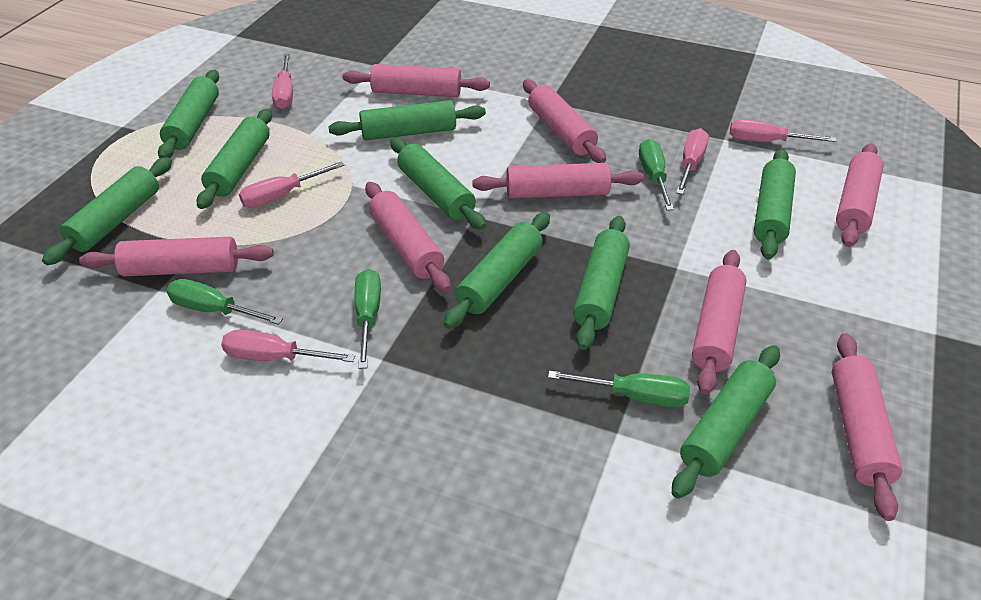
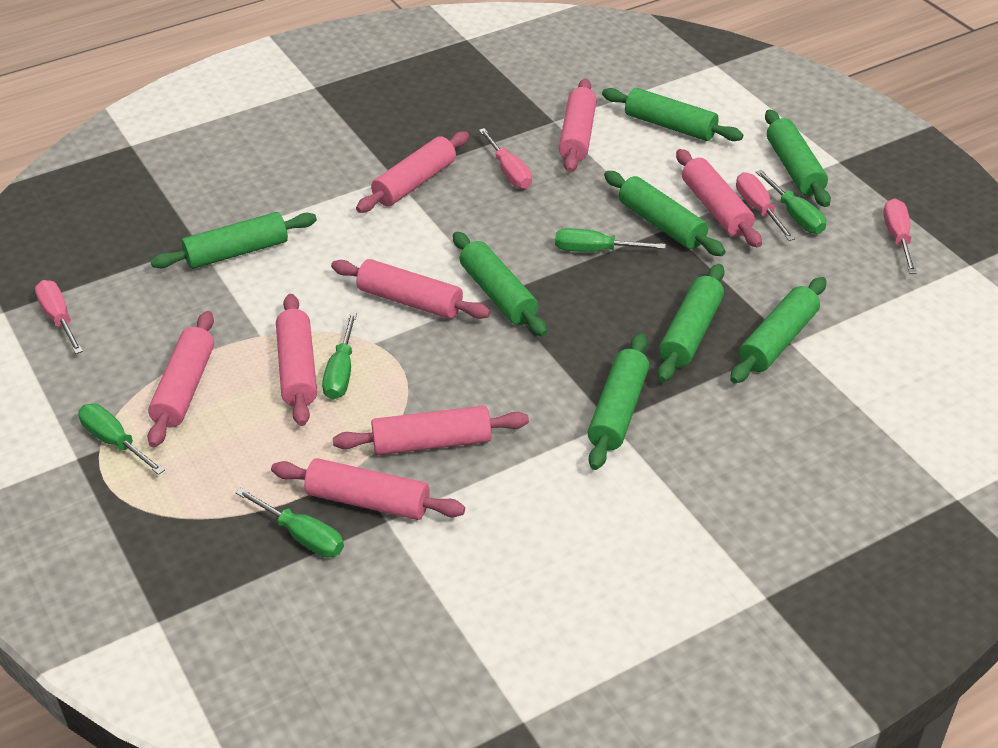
green rolling pin: [42,157,172,265] [158,70,219,159] [197,109,272,209] [328,100,486,140] [390,138,486,230] [443,212,550,329] [573,216,630,350] [672,345,780,499] [754,149,796,259] = 9 -> [151,212,317,269] [453,232,547,337] [587,333,649,470] [602,88,743,141] [604,171,725,256] [657,264,725,382] [730,277,826,384] [765,110,831,207] = 8
green screwdriver: [166,279,283,325] [354,269,381,369] [548,371,690,408] [639,139,674,210] = 4 -> [78,404,165,475] [236,488,344,558] [322,312,357,400] [555,228,666,252] [756,170,826,234] = 5
pink screwdriver: [221,329,355,362] [239,161,345,208] [272,54,293,109] [676,128,709,195] [729,119,836,142] = 5 -> [35,280,83,354] [479,128,532,189] [736,172,795,241] [883,199,917,274] = 4

